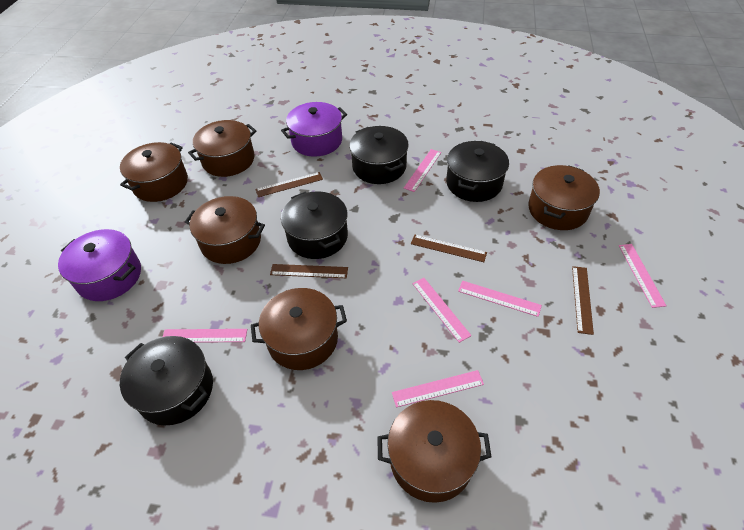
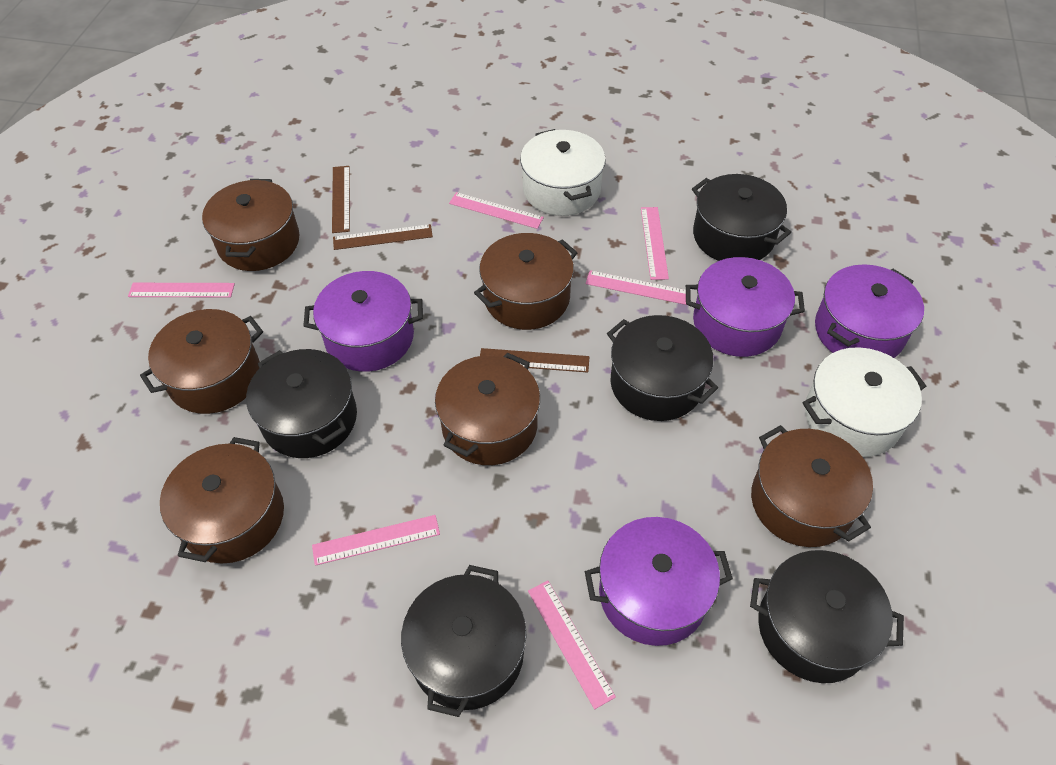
black pot: [120,336,213,425] [281,191,348,259] [350,126,409,184] [446,141,509,202] = 4 -> [246,349,357,458] [401,565,527,717] [607,315,718,421] [692,174,791,261] [750,550,904,683] = 5
brown ruler: [255,172,323,197] [270,264,348,278] [411,234,487,262] [572,266,594,335] = 4 -> [332,166,350,233] [333,224,433,250] [480,348,589,373] = 3
purple pot: [58,229,141,301] [281,102,347,157] = 2 -> [303,271,423,372] [585,517,733,646] [686,257,805,357] [815,264,924,358] = 4
white pot: none = 0 -> [520,129,606,216] [802,347,926,457] = 2

